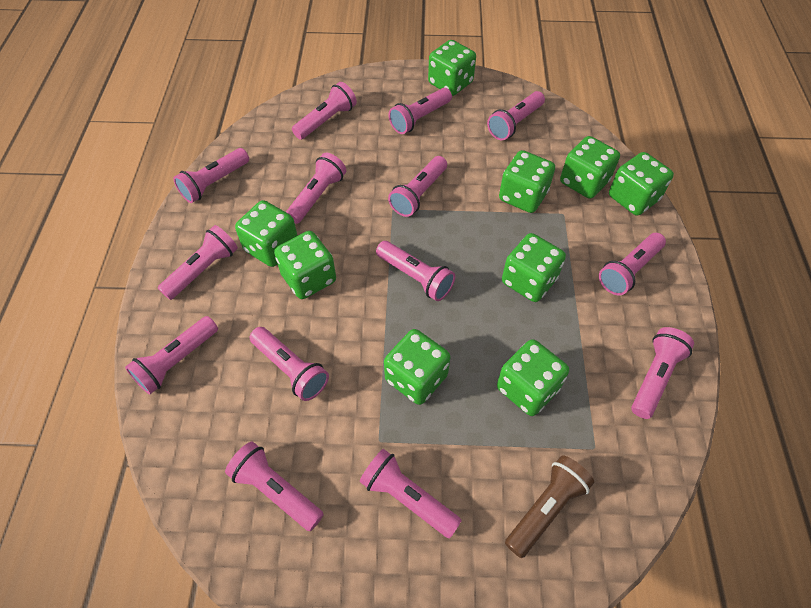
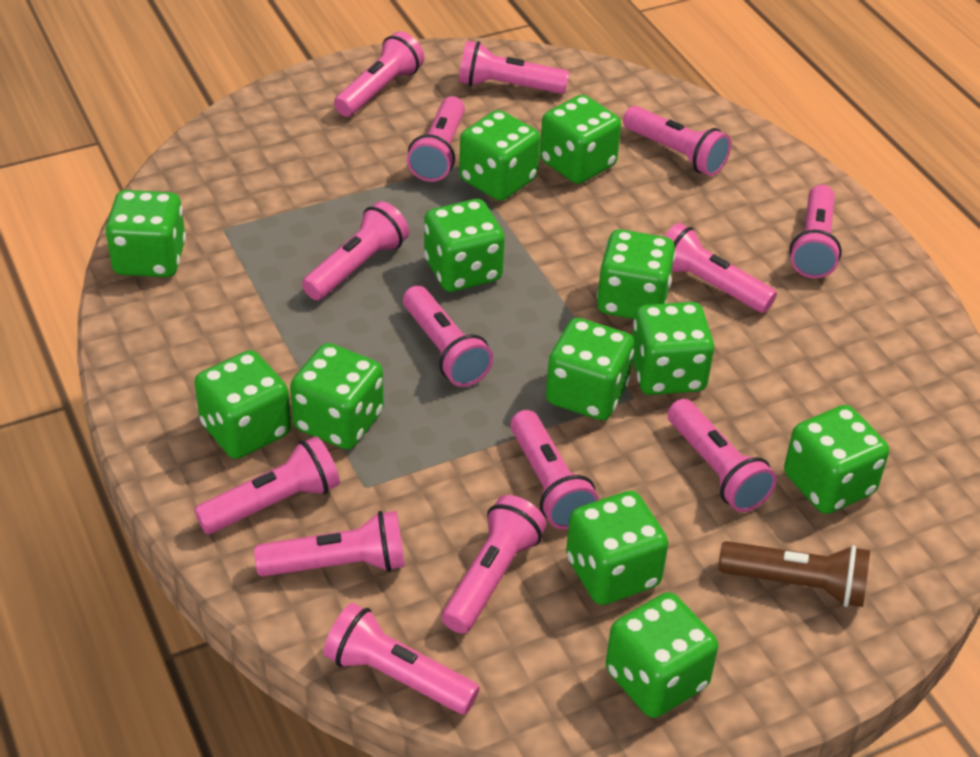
green dice: [235,200,298,267] [274,231,336,299] [384,329,450,405] [428,40,476,96] [497,339,569,416] [499,150,555,213] [502,233,566,302] [560,136,620,199] [609,152,674,216] = 9 -> [105,190,186,277] [194,350,291,459] [290,343,384,450] [424,199,505,292] [459,110,540,201] [540,95,621,184] [546,318,634,420] [566,491,669,605] [597,229,676,319] [606,592,718,718] [632,302,714,395] [784,405,889,514] = 12

